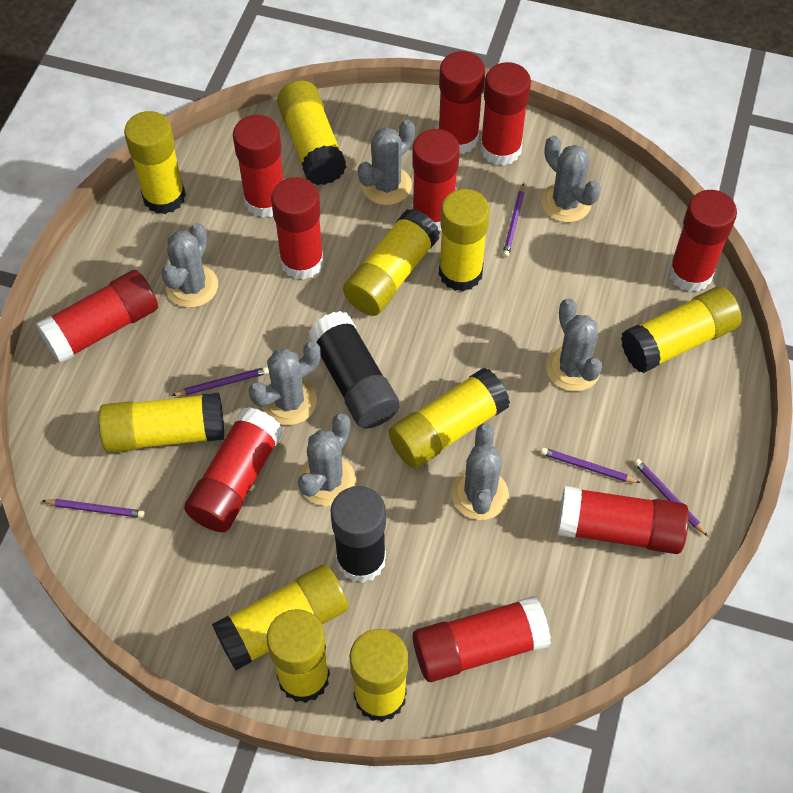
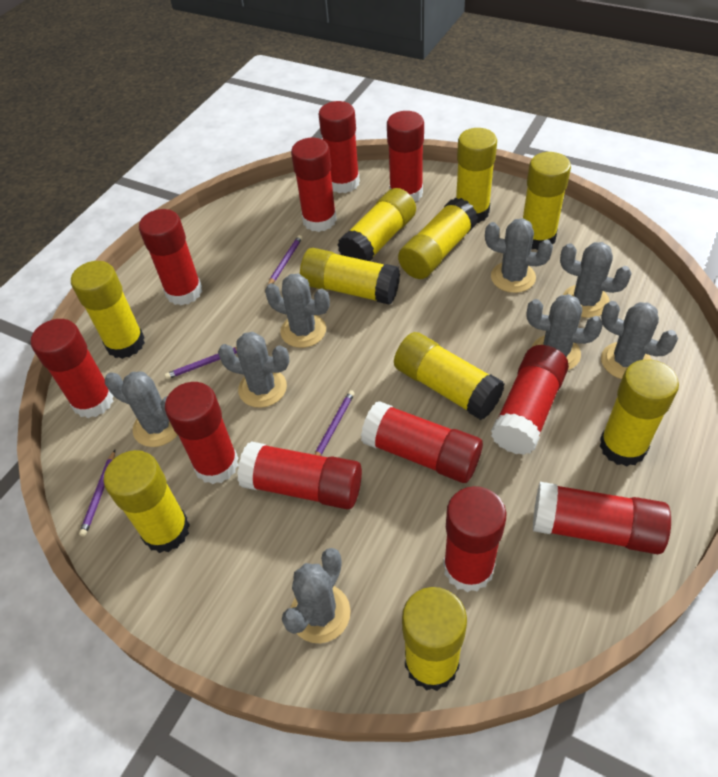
black glue stick: [308,311,400,429] [330,486,386,583] = 2 -> none = 0
grey cactus: [161,223,218,308] [249,342,321,425] [298,413,356,506] [358,120,415,205] [451,424,509,520] [541,135,601,223] [546,298,602,392] = 7 -> [105,371,177,447] [218,332,290,408] [265,274,330,348] [282,548,351,643] [485,218,553,293] [526,294,603,370] [560,242,632,318] [601,301,678,379] = 8
purple pencil: [42,499,145,518] [171,367,269,396] [503,183,524,258] [541,447,641,483] [634,459,708,536] = 5 -> [79,450,115,537] [165,347,237,379] [268,235,302,284] [315,390,355,456] = 4
red glue stick: [36,270,158,364] [184,407,283,532] [233,115,284,218] [271,177,324,280] [412,129,460,231] [413,596,551,682] [438,51,485,154] [480,62,531,166] [558,486,689,554] [669,190,737,292] = 10 -> [31,319,114,418] [139,209,202,305] [165,382,238,484] [237,441,362,509] [291,138,337,232] [318,101,360,193] [361,401,483,483] [387,111,424,202] [443,486,506,592] [491,345,569,455] [533,482,671,554] = 11

